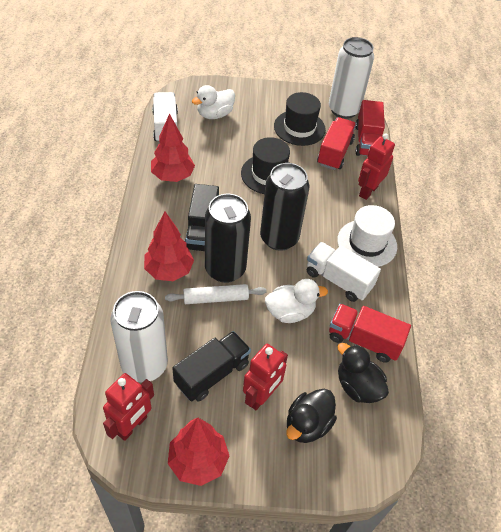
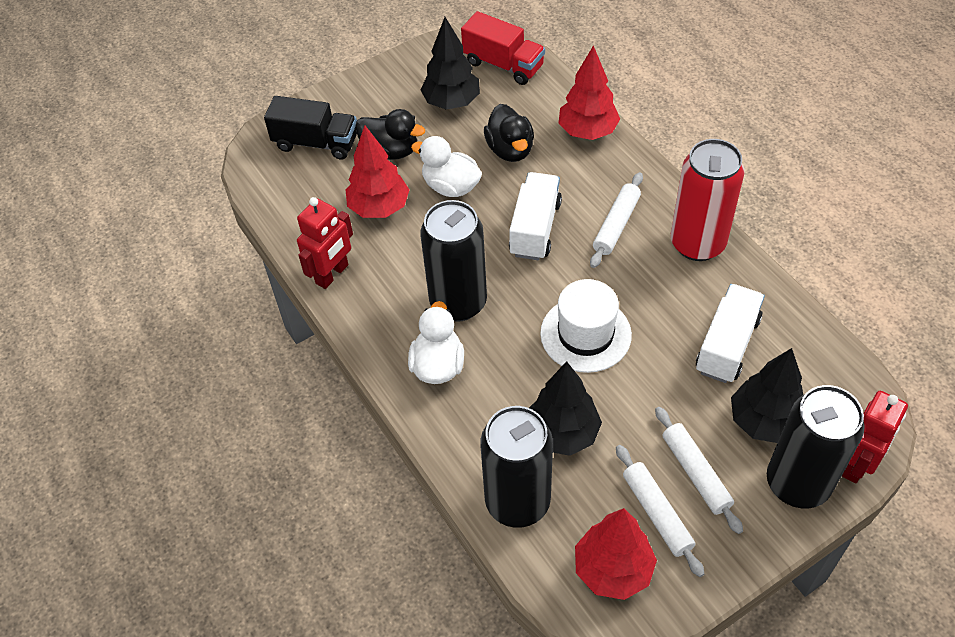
black can: [205,194,251,283] [260,163,309,251] = 2 -> [420,200,487,322] [480,406,553,528] [767,385,865,509] = 3
black hat: [241,137,290,194] [274,92,326,146] = 2 -> none = 0
black tree: none = 0 -> [420,17,480,110] [529,361,602,456] [731,348,803,443] = 3
black truck: [172,331,251,401] [184,184,219,251] = 2 -> [264,96,357,159] = 1
red can: none = 0 -> [671,139,745,261] = 1
red robot: [103,373,154,441] [243,344,288,410] [358,134,395,200] = 3 -> [297,197,353,289] [842,391,908,483] = 2
red truck: [317,117,356,170] [329,304,411,363] [355,100,385,156] = 3 -> [461,11,545,85] = 1
white can: [110,291,168,383] [329,37,374,119] = 2 -> none = 0
white rolling pin: [165,284,267,304] = 1 -> [590,172,643,268] [616,445,704,577] [655,407,743,534] = 3

